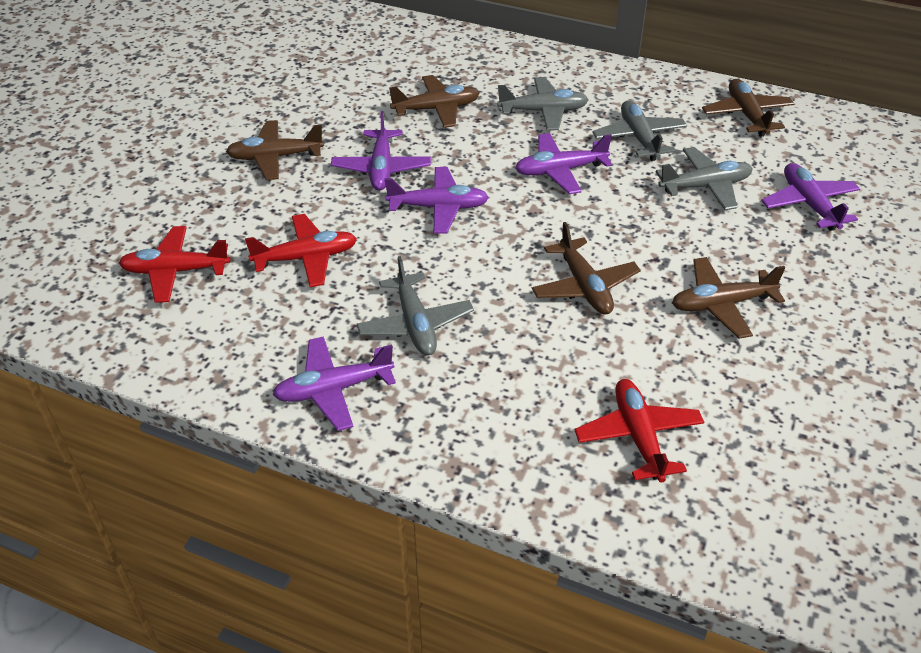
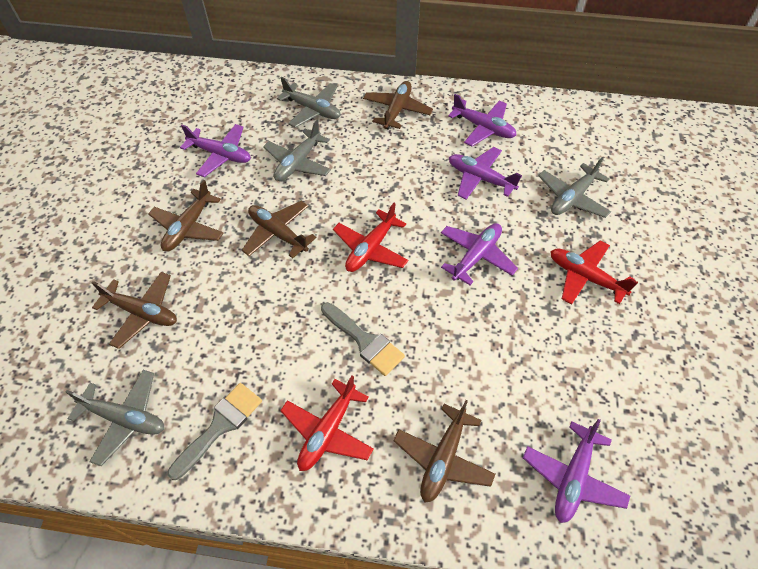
grey brush: none = 0 -> [167,383,262,480] [321,302,405,376] = 2

